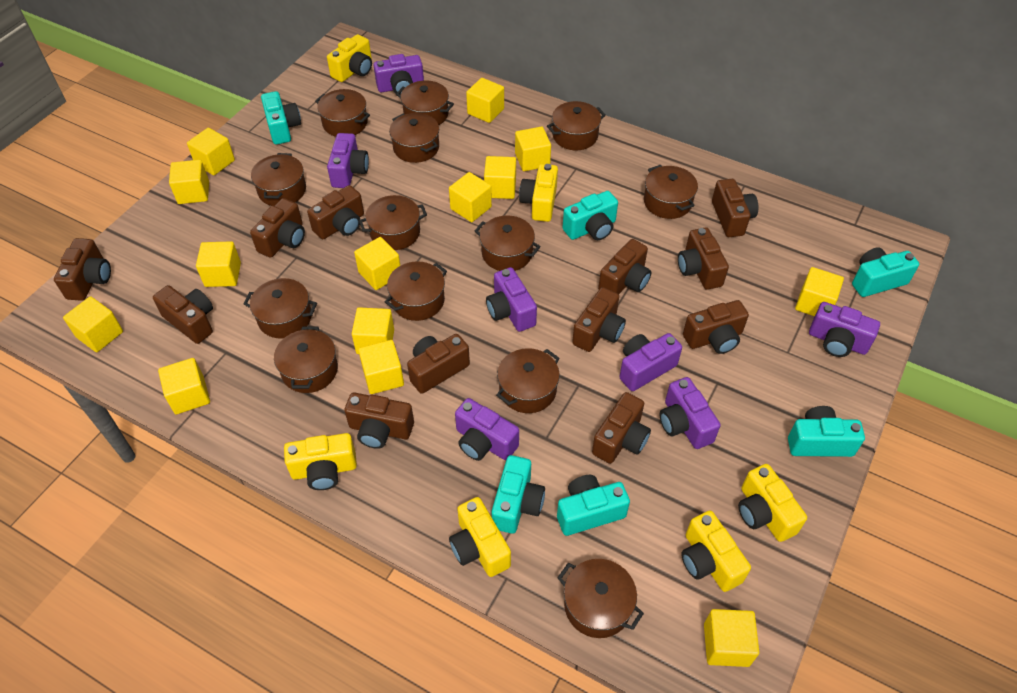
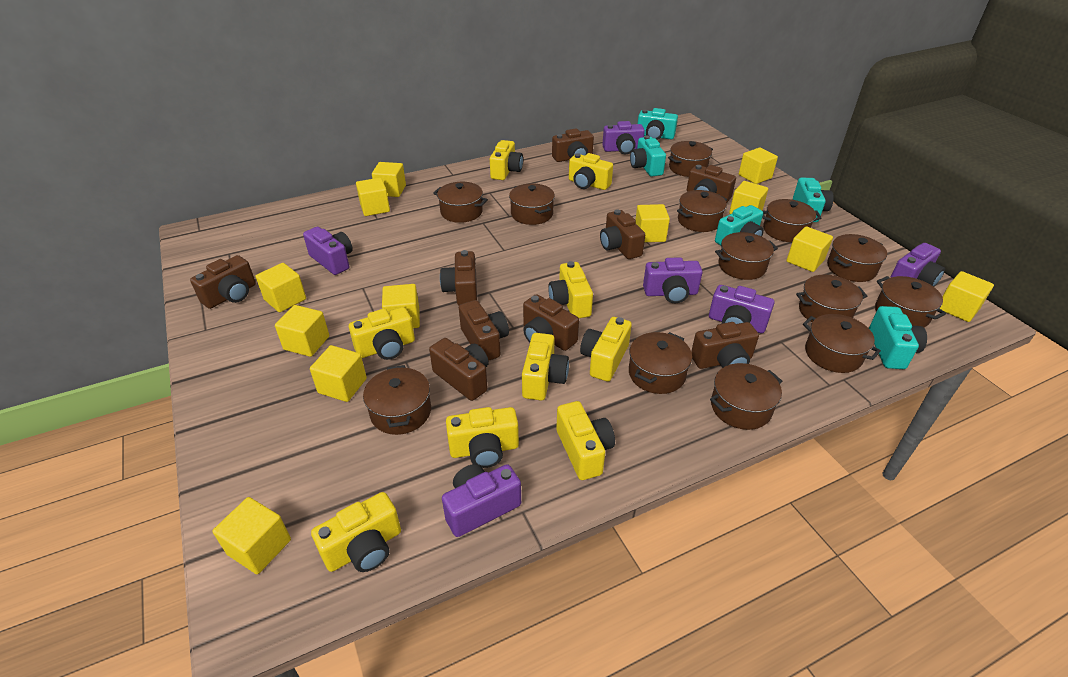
brown camera: [54,238,111,301] [153,285,213,344] [250,198,305,258] [307,185,364,239] [344,392,414,449] [407,334,470,394] [572,287,626,352] [592,392,651,464] [598,239,651,294] [678,227,729,290] [683,300,749,354] [712,179,758,237] = 12 -> [190,255,256,309] [429,338,489,401] [440,250,477,306] [459,300,509,361] [523,294,579,351] [552,129,594,162] [600,210,645,259] [687,165,736,203] [691,322,759,369] = 9
purple camera: [327,133,369,188] [374,54,424,95] [455,398,519,461] [486,267,537,332] [619,333,682,391] [659,377,721,449] [809,302,880,357] = 7 -> [303,227,353,275] [442,464,521,537] [602,121,645,154] [643,257,702,303] [709,285,774,333] [890,243,945,287] = 6
turquoise camera: [261,91,301,145] [491,455,545,534] [557,475,630,536] [563,191,618,240] [788,406,865,457] [852,247,919,297] = 6 -> [630,136,666,176] [638,108,678,140] [715,205,764,245] [793,177,834,222] [869,306,927,369] = 5
yellow camera: [284,433,357,490] [327,34,372,82] [449,497,511,577] [519,164,558,222] [681,510,751,592] [738,464,807,542] = 6 -> [311,492,401,572] [349,307,415,360] [446,407,519,468] [490,140,523,180] [522,333,569,401] [548,261,593,318] [556,401,615,480] [569,153,613,190] [580,317,632,382] = 9
yellow cube: [63,296,123,352] [158,358,210,414] [169,160,209,204] [187,128,235,175] [196,241,241,287] [352,307,394,354] [354,237,400,290] [358,340,404,394] [449,172,492,222] [466,78,504,123] [484,156,516,199] [515,127,551,171] [704,609,759,667] [795,267,844,316] = 14 -> [212,497,291,574] [256,263,306,312] [275,305,329,357] [310,345,367,402] [356,178,390,216] [372,162,406,197] [382,284,420,328] [636,204,670,242] [729,181,768,214] [739,147,778,184] [786,226,833,272] [939,271,994,322] = 12

